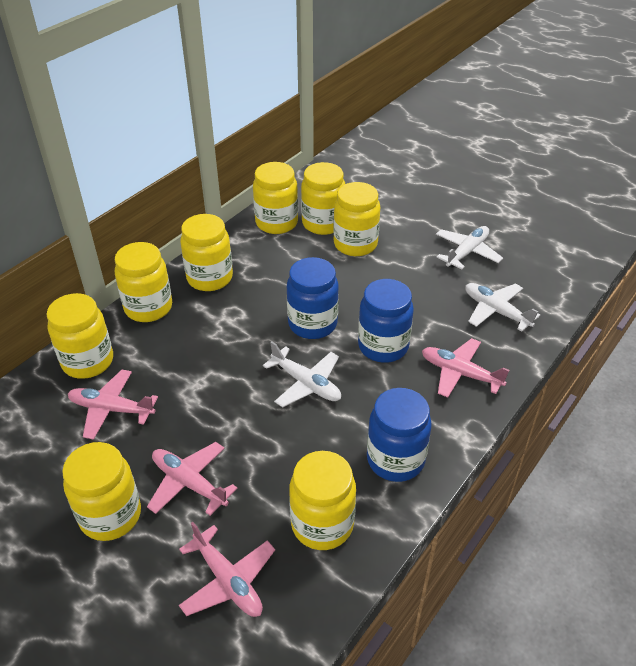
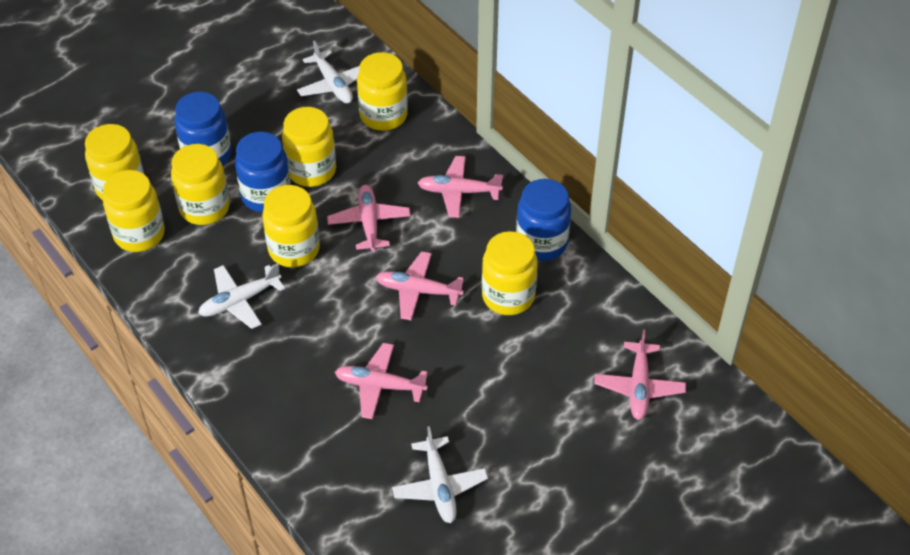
pink plane: [68,370,158,440] [147,442,237,516] [179,522,275,617] [422,338,510,398] = 4 -> [327,185,411,252] [335,343,428,419] [376,251,464,320] [418,156,503,218] [594,330,686,420] = 5
yellow jar: [47,293,113,379] [62,442,141,541] [115,242,172,322] [180,214,233,291] [253,162,298,234] [289,451,356,550] [301,162,345,235] [333,182,380,256] = 8 -> [85,124,144,200] [103,170,165,252] [171,144,230,225] [262,185,320,267] [282,107,336,187] [357,52,408,131] [482,231,538,315] = 7

